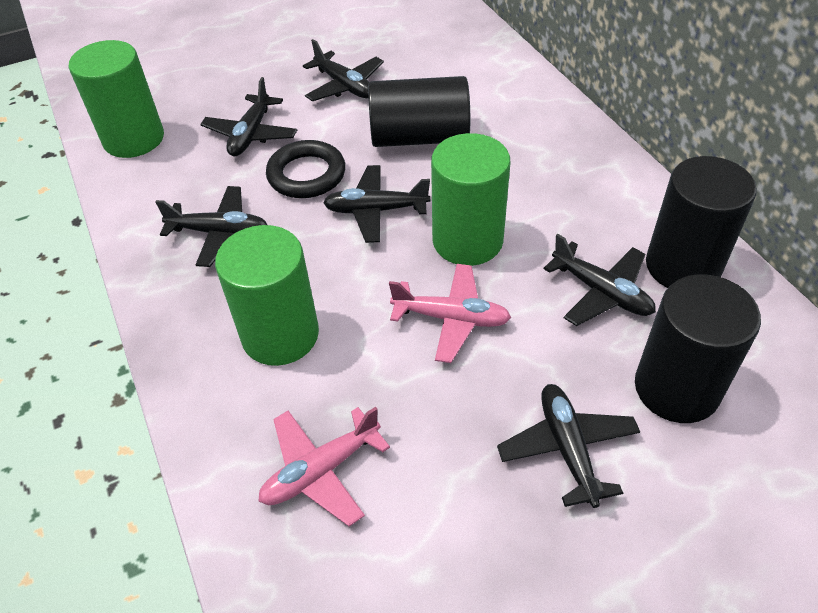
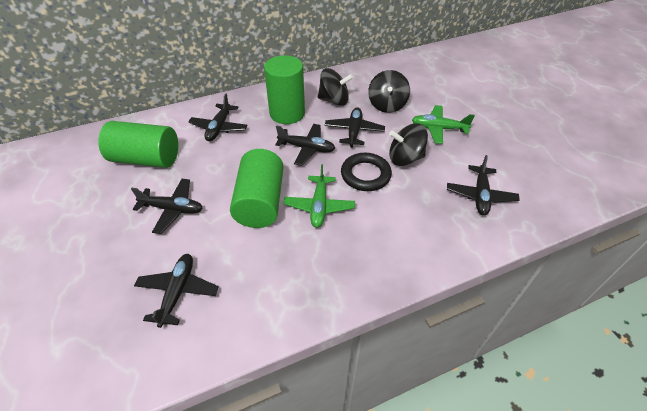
black cylinder: [368,76,470,147] [635,274,761,423] [646,156,757,288] = 3 -> none = 0
black spinning top: none = 0 -> [318,68,353,106] [368,70,410,113] [389,123,428,166] = 3
green plane: none = 0 -> [283,164,355,228] [412,105,475,144] = 2
pink plane: [258,407,390,526] [389,264,511,363] = 2 -> none = 0

